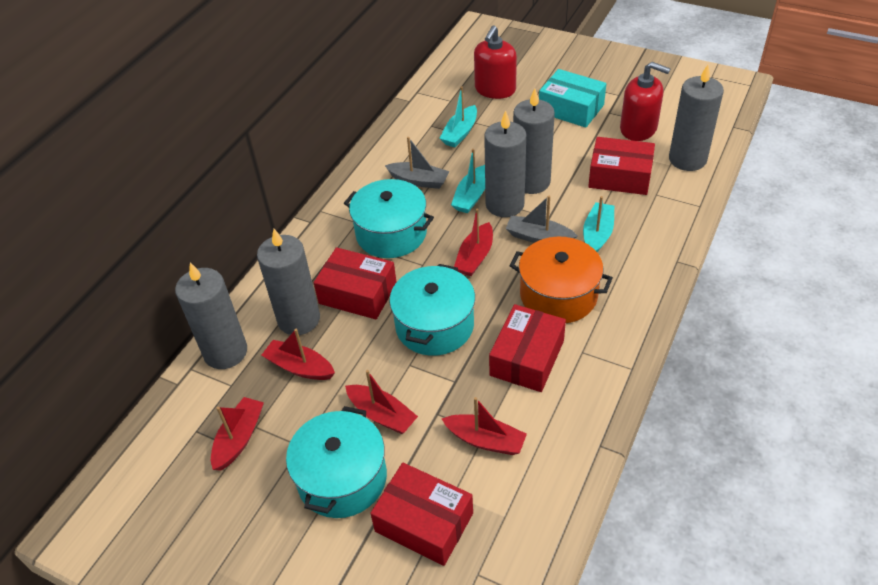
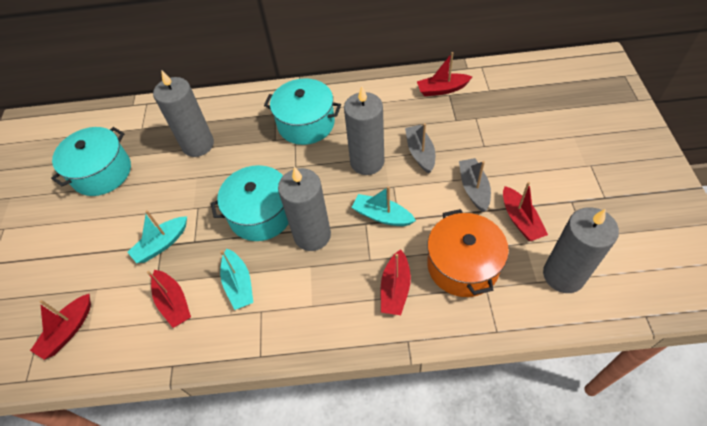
grey candle: [175,263,247,369] [257,229,320,335] [484,111,526,217] [513,88,555,194] [669,65,724,171] = 5 -> [153,70,214,157] [278,167,331,251] [344,86,384,175] [543,207,619,293] = 4
red box: [314,247,396,319] [370,463,473,566] [489,304,566,392] [588,137,655,195] = 4 -> none = 0
red soap dispenser: [474,25,517,99] [620,62,671,141] = 2 -> none = 0
turquoise box: [539,69,606,128] = 1 -> none = 0

